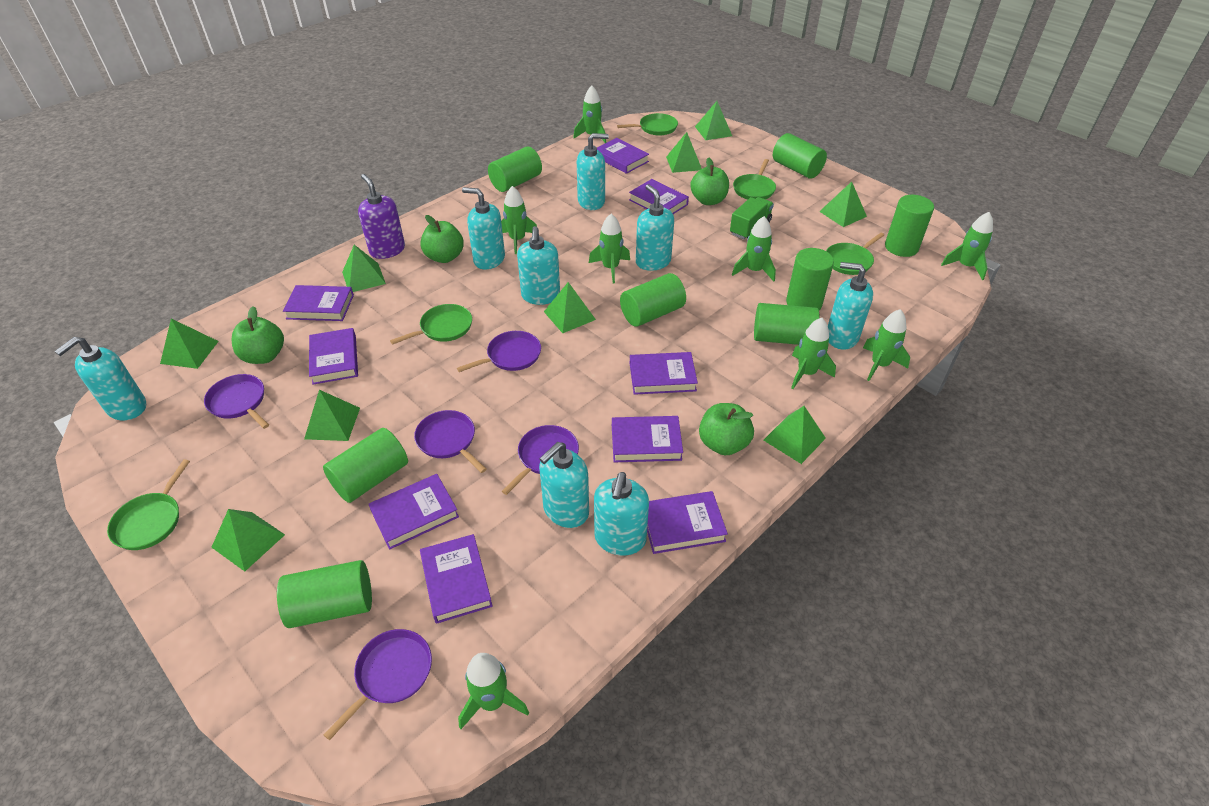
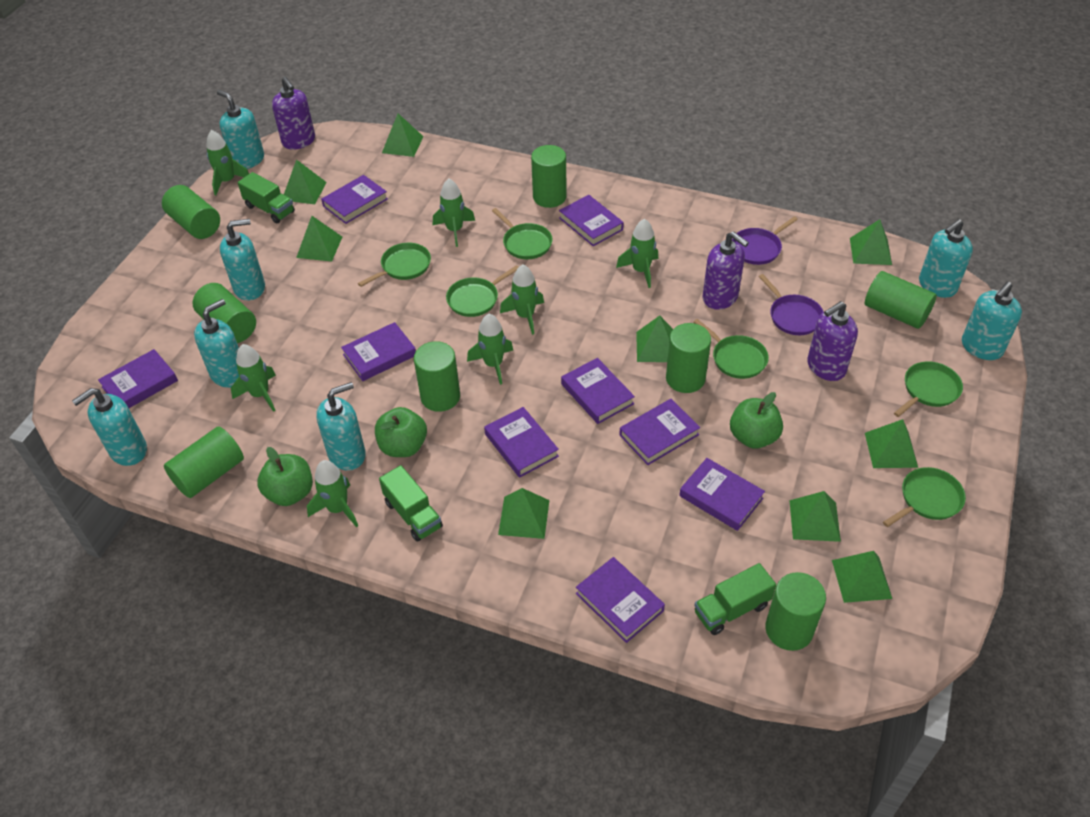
green apple: [232,306,284,364] [420,215,464,263] [690,157,729,205] [699,403,754,455] = 4 -> [257,447,313,506] [375,407,427,457] [730,392,783,449] = 3
green pan: [107,459,190,550] [390,304,472,344] [617,113,678,136] [733,159,776,199] [826,233,884,275] = 5 -> [358,243,431,287] [446,265,518,317] [492,208,553,259] [694,319,769,379] [883,467,966,527] [894,361,963,417] = 6
green rocket: [458,653,529,729] [501,186,537,254] [573,86,606,143] [589,214,630,283] [732,216,776,282] [791,318,836,389] [863,309,910,381] [941,212,993,280] = 8 -> [206,130,249,196] [231,344,276,412] [307,460,358,528] [433,179,475,247] [467,314,513,385] [500,264,544,335] [616,219,658,288] = 7
green truck: [730,197,774,239] = 1 -> [238,172,295,223] [379,465,443,542] [694,563,776,635] = 3
purple pan: [204,374,269,429] [324,629,432,740] [414,410,487,473] [457,331,541,372] [502,425,579,495] = 5 -> [732,216,798,265] [759,274,824,335] = 2
purple soap dispenser: [358,174,405,259] = 1 -> [272,77,315,150] [703,231,749,310] [807,301,858,381] = 3
turquoise soap dispenser: [55,337,146,420] [462,187,505,269] [517,226,560,305] [539,442,589,528] [577,133,609,210] [594,472,649,556] [636,184,674,271] [828,262,873,350] = 8 -> [72,388,147,466] [194,299,239,388] [217,90,264,169] [220,219,265,301] [316,382,366,471] [919,219,973,298] [962,282,1022,360] = 7

